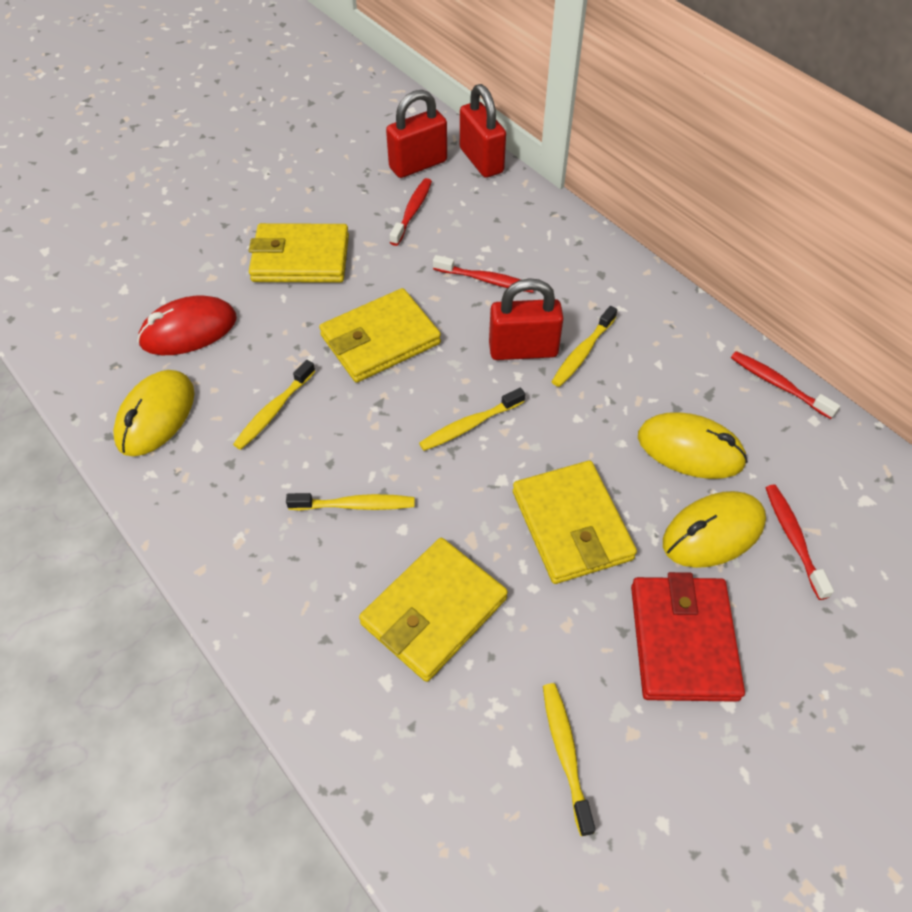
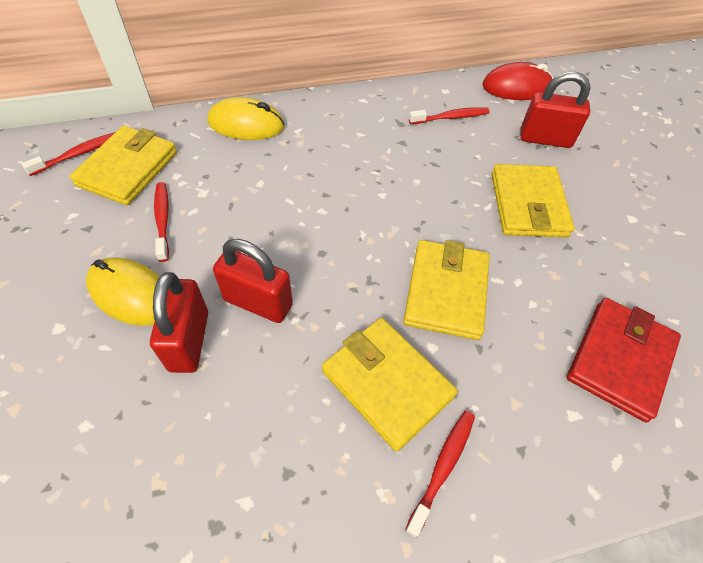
yellow mouse: [113,370,194,456] [638,412,748,479] [663,491,766,568] = 3 -> [86,257,160,326] [208,97,284,140] = 2
yellow toothbrush: [233,360,315,450] [286,493,414,511] [419,388,525,451] [543,683,596,836] [552,306,617,387] = 5 -> none = 0

